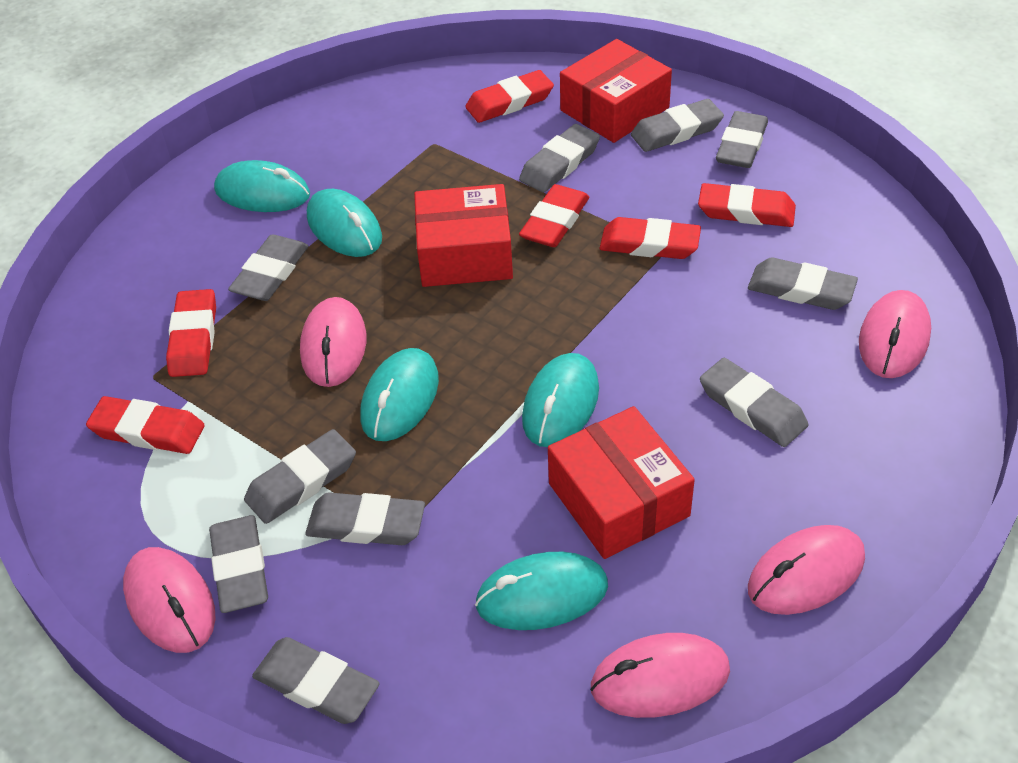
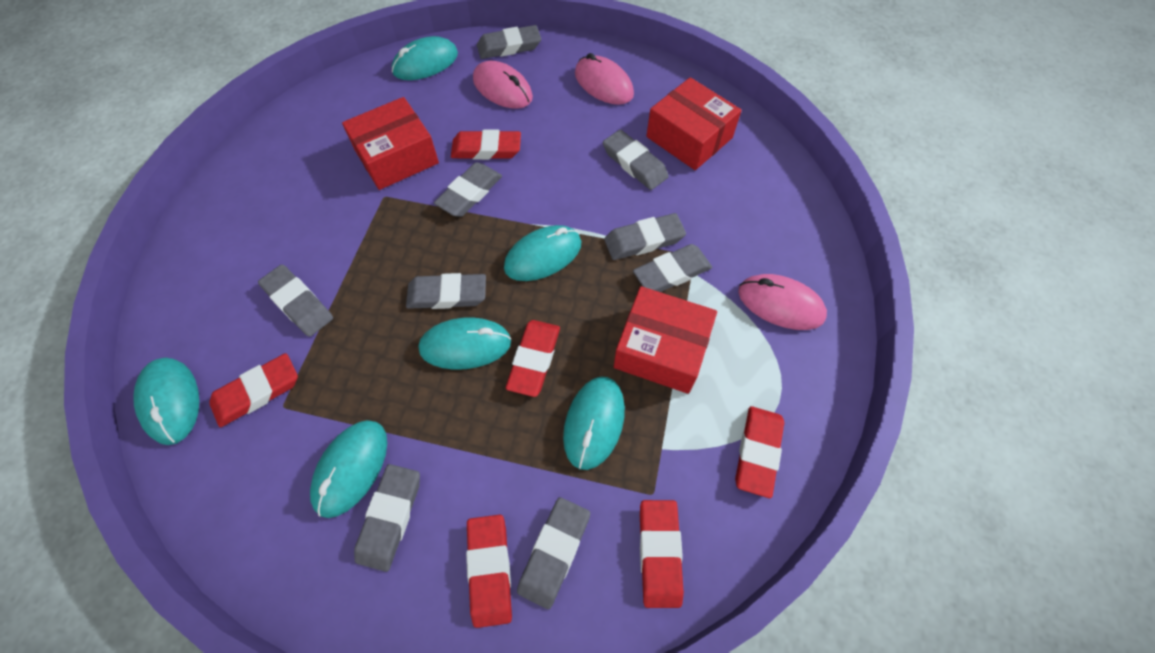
grey eraser: [209,515,268,613] [228,235,308,301] [244,429,356,524] [252,637,380,724] [305,492,425,545] [519,124,600,192] [631,99,724,152] [700,358,808,447] [716,111,768,168] [748,257,858,310] = 10 -> [258,265,333,337] [354,464,420,572] [406,273,486,309] [434,162,502,217] [477,25,541,59] [517,497,590,609] [603,130,669,190] [604,213,686,260] [633,244,712,292] = 9
pink mouse: [123,547,216,653] [300,297,366,387] [590,633,730,718] [748,525,865,615] [859,290,931,378] = 5 -> [473,61,533,109] [575,53,634,105] [738,274,827,330] = 3
turquoise mouse: [214,160,310,212] [307,189,382,257] [360,348,439,441] [475,552,608,630] [522,353,599,447] = 5 -> [133,357,199,445] [310,420,387,518] [392,36,458,80] [418,317,511,370] [504,225,581,281] [563,377,625,470] = 6

